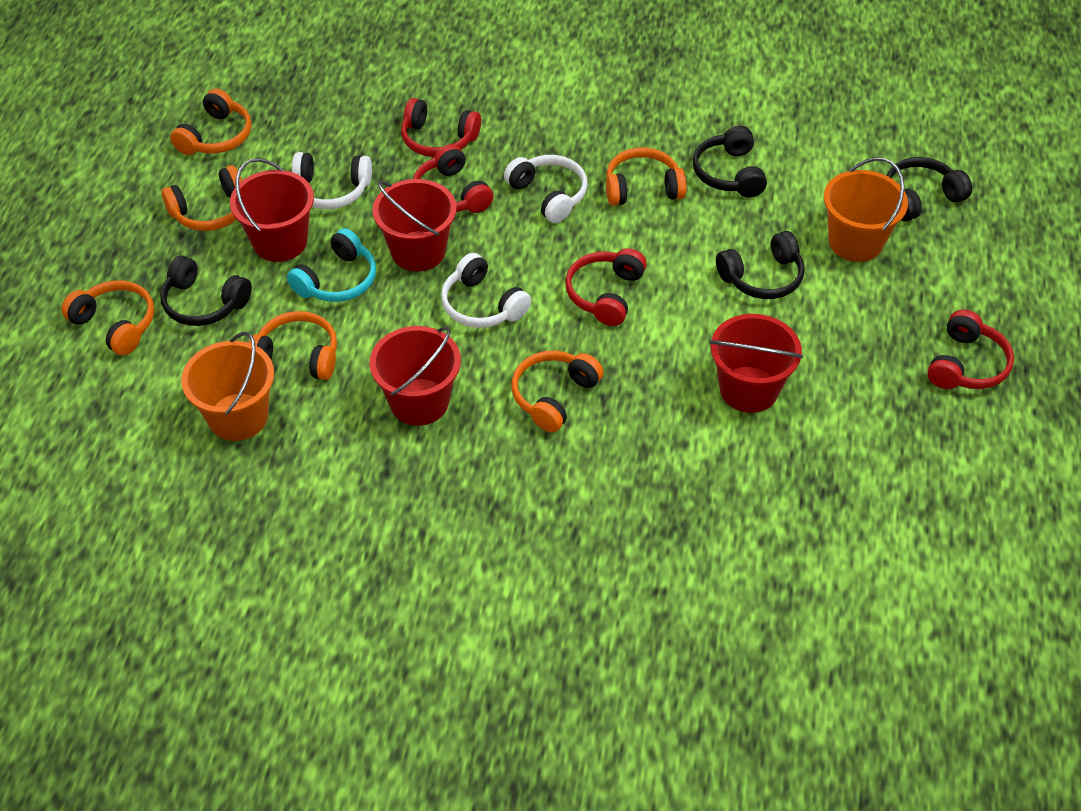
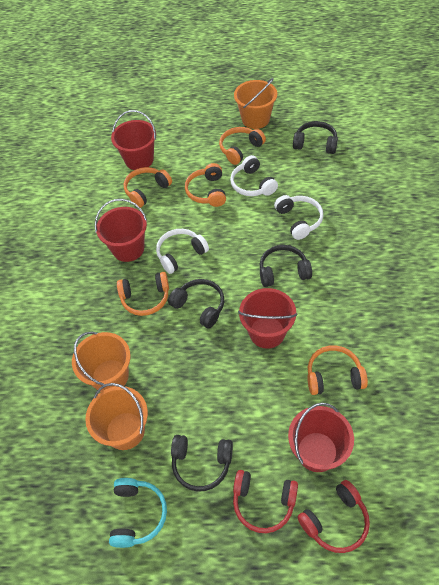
orange bucket: [181,332,274,441] [824,157,908,262] = 2 -> [72,332,131,392] [85,383,148,450] [234,78,277,129] = 3
orange headphones: [61,280,154,355] [162,165,242,231] [170,88,251,155] [248,311,337,380] [511,351,604,432] [606,148,687,206] = 6 -> [117,272,169,316] [124,167,172,208] [185,163,226,207] [219,127,266,165] [307,345,368,395] = 5
red headphones: [401,98,481,157] [413,144,494,213] [565,248,647,326] [927,310,1014,389] = 4 -> [233,470,298,533] [298,480,370,553] = 2

